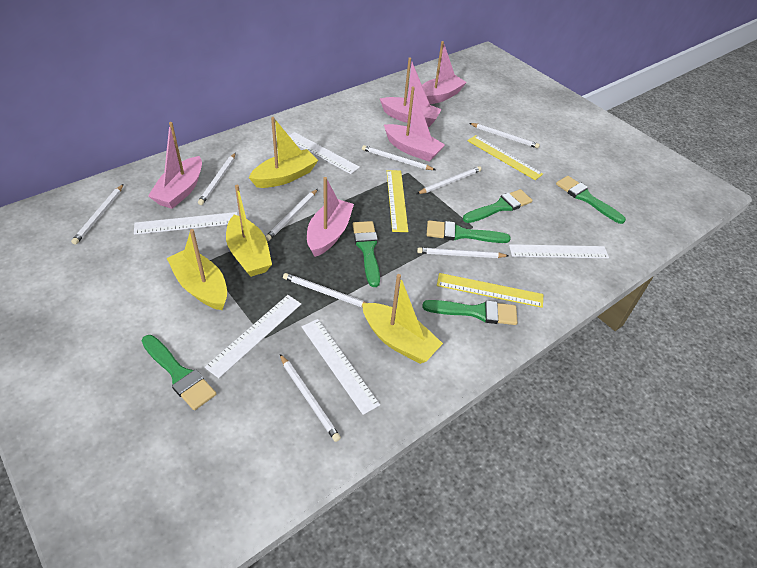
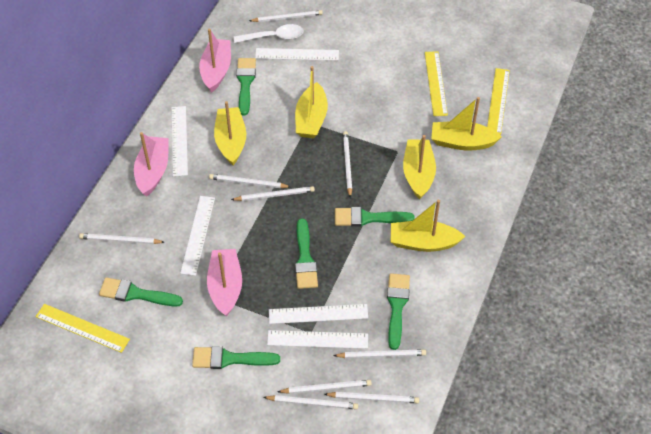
pink boat: [148,122,202,209] [307,177,354,257] [380,58,442,127] [384,86,445,162] [422,41,467,104] = 5 -> [134,132,169,197] [199,29,231,93] [207,249,242,317] = 3
white spoon: none = 0 -> [234,24,304,43] = 1
yellow boat: [167,229,227,310] [226,185,272,277] [249,117,318,188] [362,274,443,364] = 4 -> [214,101,246,165] [295,66,328,138] [390,200,466,252] [403,135,436,200] [431,97,502,151] = 5

